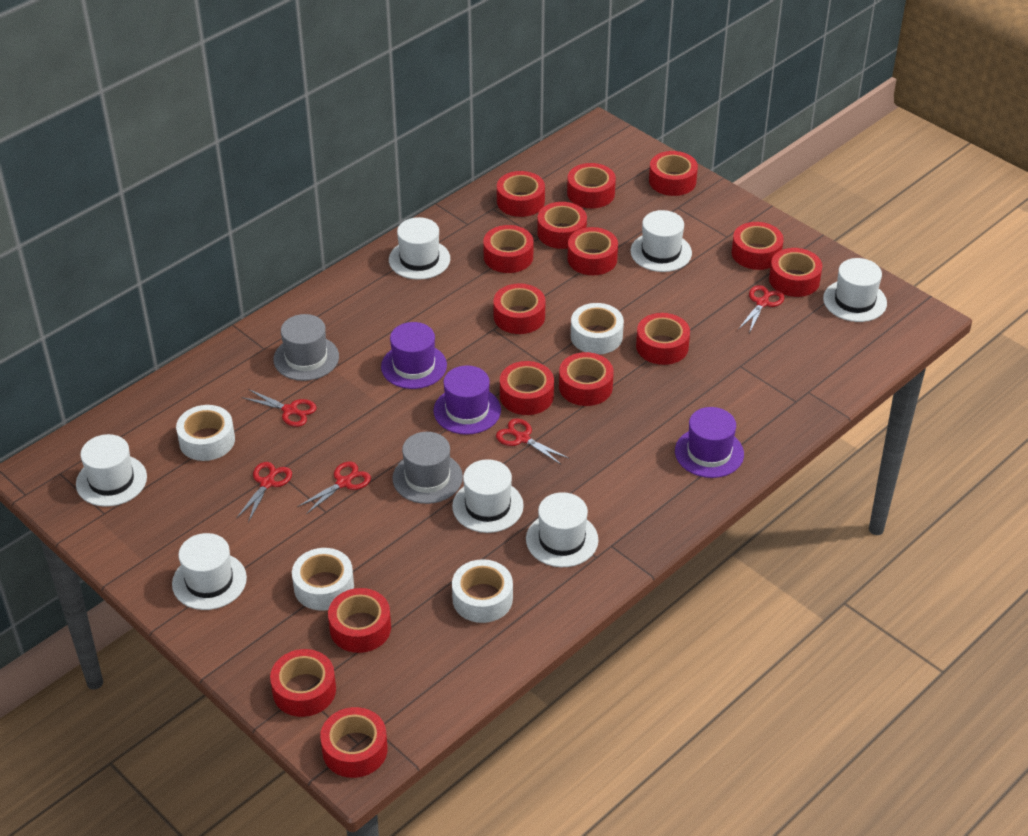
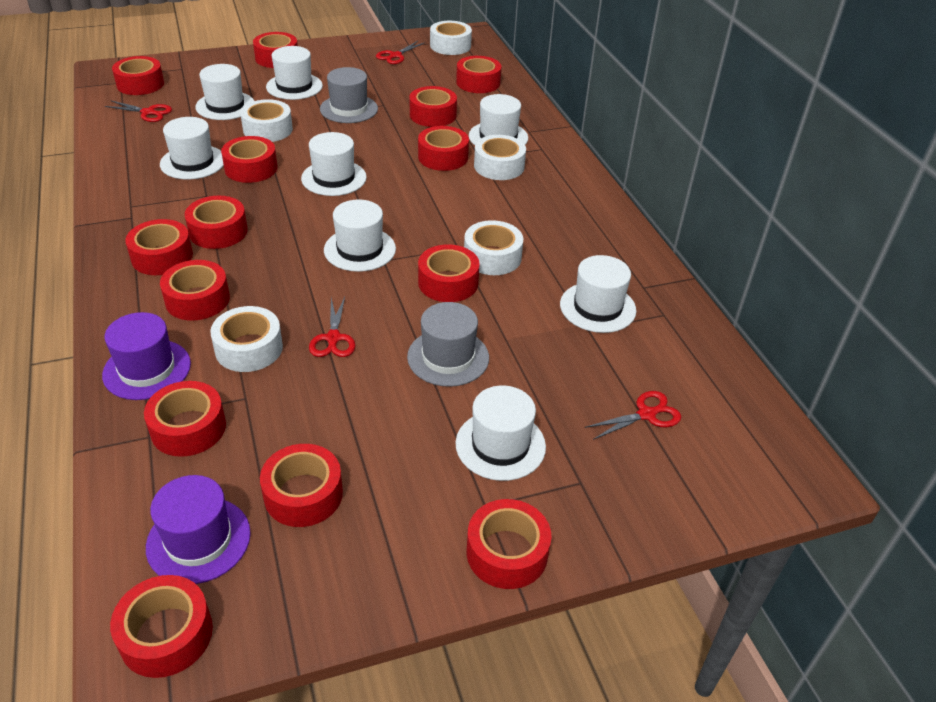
purple hat: [381,322,447,389] [433,365,501,435] [675,407,744,478] = 3 -> [102,312,191,400] [146,475,251,584] = 2
red scissors: [236,462,292,522] [242,389,317,427] [297,462,371,514] [496,418,568,465] [739,285,784,333] = 5 -> [105,100,172,122] [309,297,356,357] [376,41,424,64] [585,391,681,440] = 4
red tape: [270,649,336,717] [320,707,388,778] [328,588,391,653] [483,225,533,273] [493,283,545,334] [497,171,545,217] [500,361,554,415] [537,202,587,249] [559,352,614,406] [567,163,616,208] [567,227,618,275] [636,313,690,365] [649,151,698,196] [732,222,784,270] [769,248,822,297] = 15 -> [110,575,213,678] [112,56,164,95] [125,219,193,275] [144,381,226,457] [160,260,230,321] [185,196,248,249] [221,136,278,183] [253,32,298,68] [260,444,343,527] [410,86,457,127] [418,126,469,171] [418,244,480,302] [456,56,501,93] [467,499,551,589] = 14
white hat: [76,434,147,507] [172,533,247,610] [389,217,450,280] [452,459,524,533] [526,492,598,567] [630,210,692,272] [823,258,887,322] = 7 -> [160,117,224,179] [195,64,254,120] [266,46,323,100] [301,132,367,196] [324,199,396,272] [456,385,546,481] [469,94,528,145] [560,255,636,333] = 8
white tape: [176,405,235,461] [292,548,354,611] [452,559,513,623] [571,303,624,354] = 4 -> [210,306,283,372] [240,99,293,142] [430,21,472,55] [464,220,523,275] [474,135,526,180] = 5

